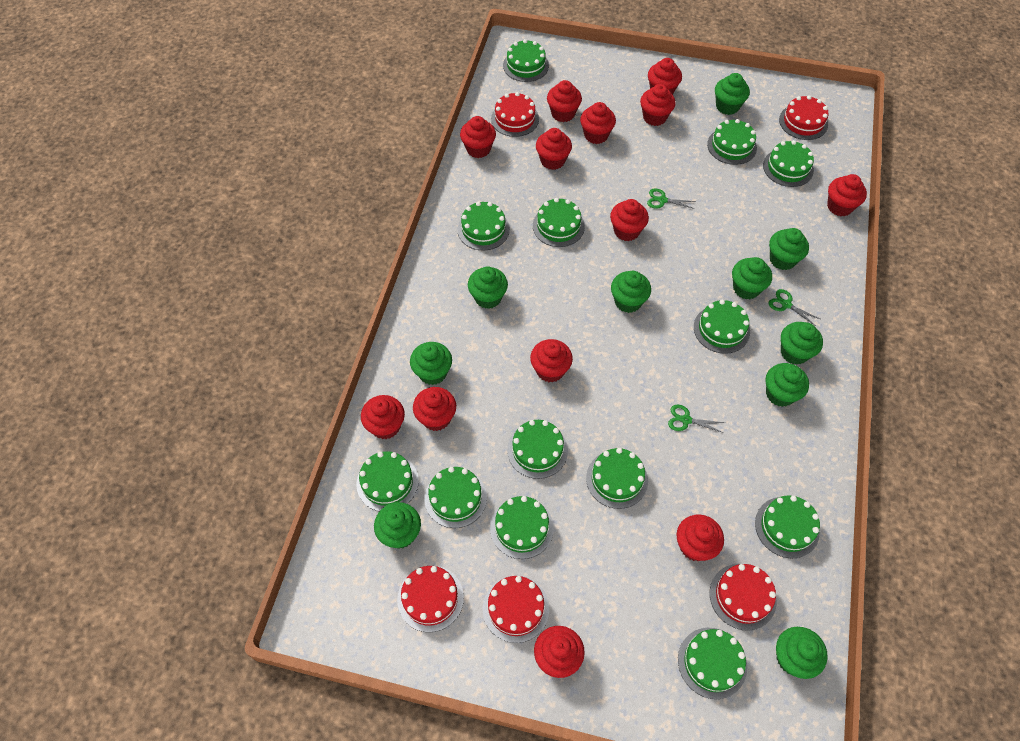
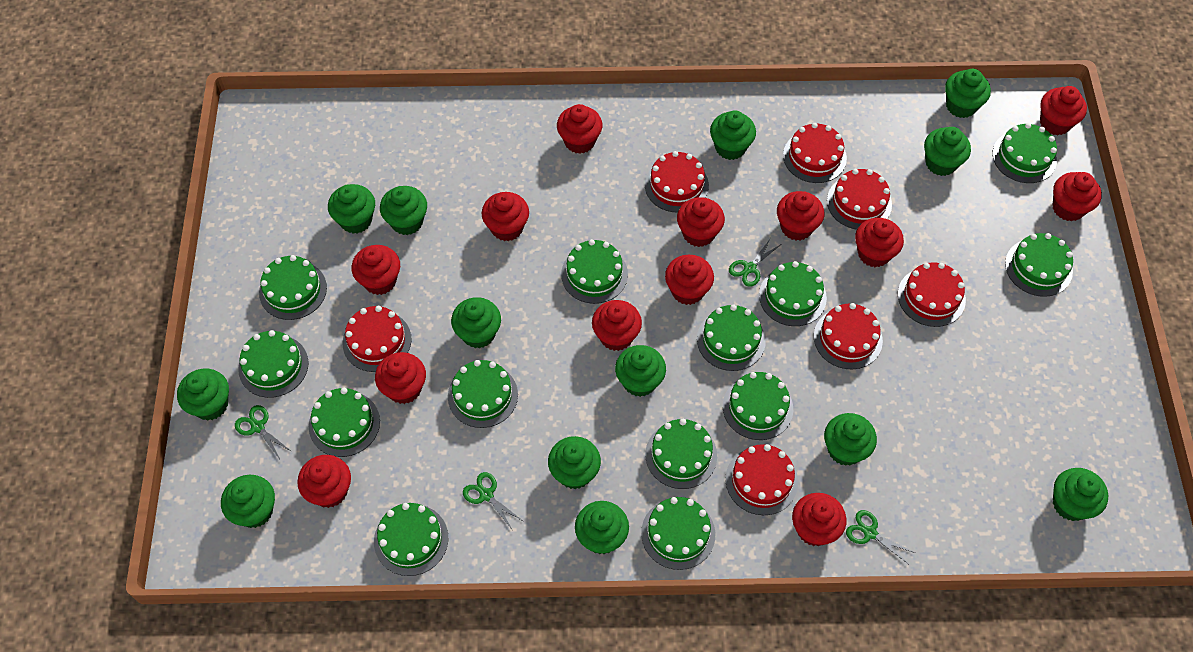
green cupcake: [374,502,421,549] [410,342,452,385] [468,266,508,309] [611,271,651,313] [715,73,750,115] [732,257,772,300] [765,363,809,407] [769,228,809,270] [776,627,828,679] [781,322,823,365] = 10 -> [177,368,229,420] [221,475,275,528] [328,184,375,234] [380,186,427,235] [451,297,501,348] [548,436,601,489] [575,501,629,555] [615,345,666,397] [710,110,756,160] [824,413,877,466] [924,127,971,176] [945,69,991,118] [1053,468,1108,521] = 13
green scissors: [647,188,696,209] [668,405,725,433] [769,289,820,325] = 3 -> [235,405,292,461] [463,472,523,529] [729,238,780,287] [846,510,915,564] = 4
red cake: [397,566,464,632] [483,575,549,643] [491,92,539,137] [710,564,777,631] [779,95,829,140] = 5 -> [343,306,412,372] [645,151,709,212] [725,444,798,515] [783,123,847,183] [814,303,883,369] [827,169,892,229] [898,262,966,327] = 7

